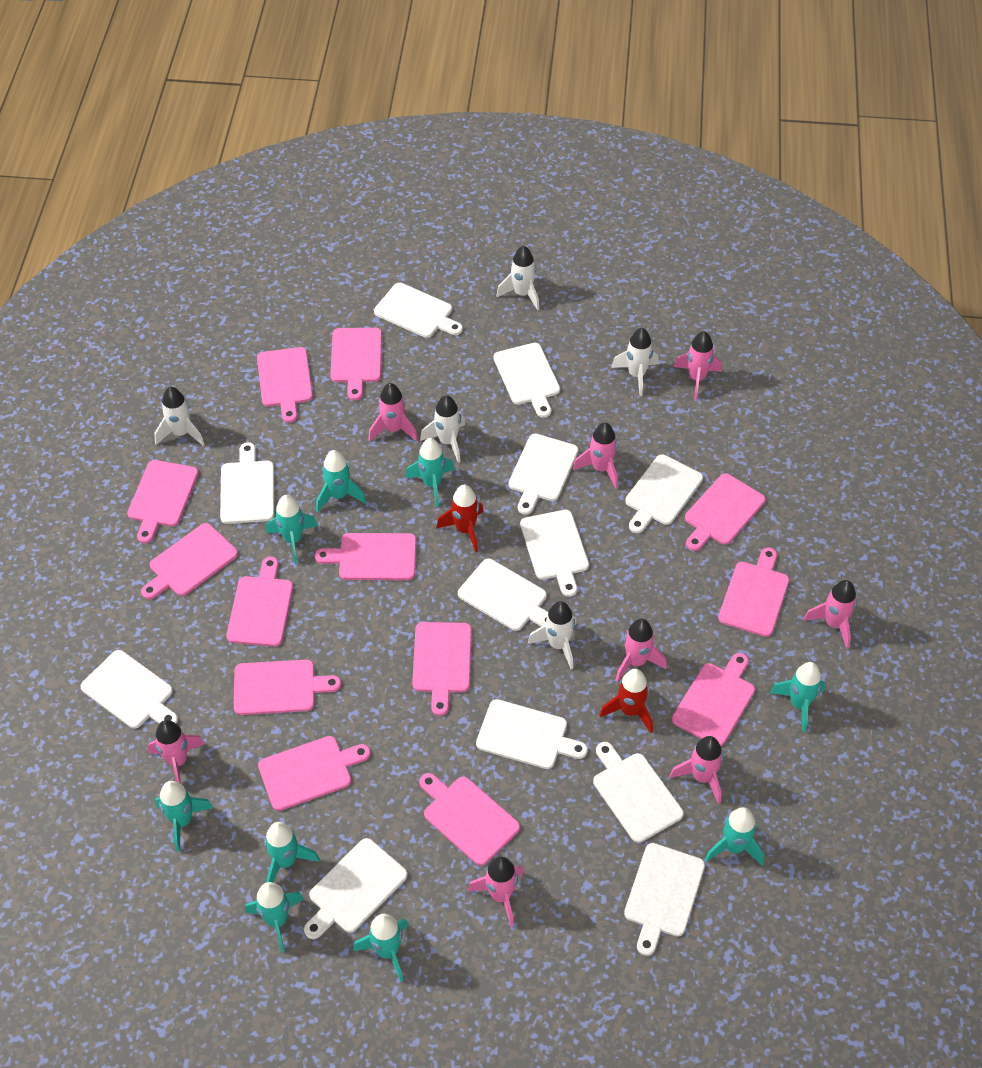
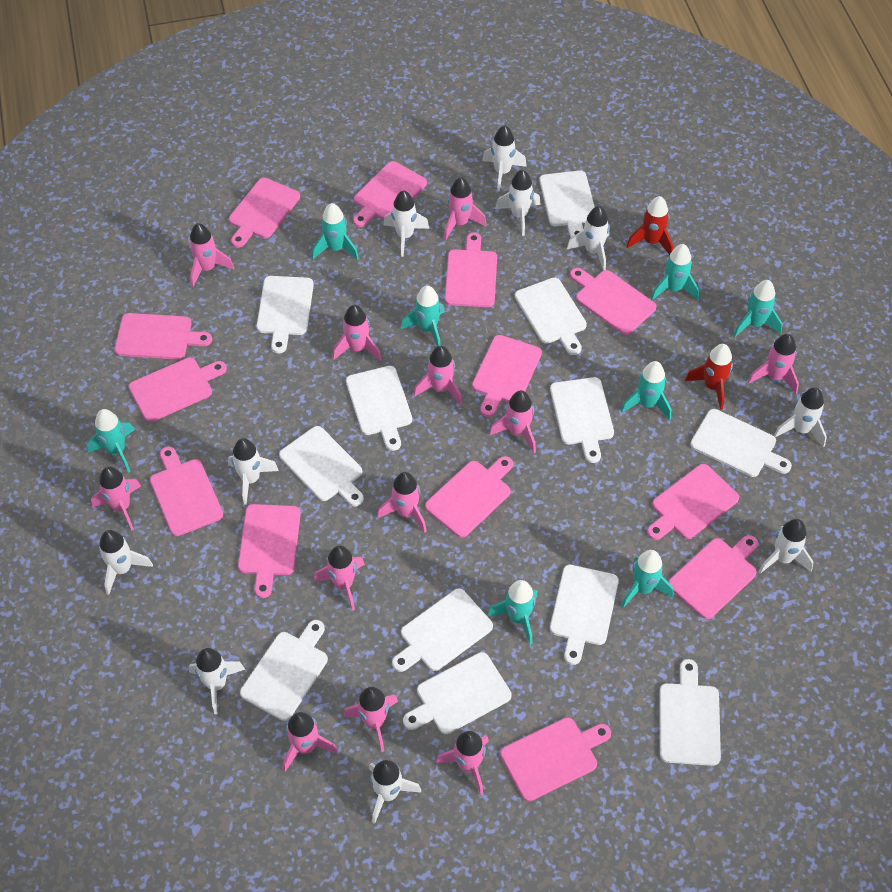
pink rocket: [148,720,205,784] [368,383,418,442] [468,857,524,926] [573,422,618,488] [615,619,667,682] [670,736,723,804] [674,331,722,400] [803,580,857,649] = 8 -> [91,467,141,531] [189,223,234,287] [283,712,338,772] [314,545,364,611] [333,305,382,361] [343,687,398,752] [377,472,427,533] [414,346,462,405] [436,731,489,795] [444,177,486,240] [490,390,536,453] [748,334,799,394] = 12
turquoise rocket: [155,781,213,852] [245,882,304,953] [264,822,319,882] [266,495,318,564] [316,450,366,512] [353,914,408,982] [405,438,455,507] [705,807,764,866] [770,662,826,732] = 9 -> [87,409,134,473] [312,203,359,260] [401,285,444,347] [487,580,537,645] [621,361,671,420] [621,550,673,608] [651,244,699,300] [733,280,782,337] = 8
white rocket: [154,387,204,445] [420,395,465,463] [496,246,539,310] [528,601,576,669] [611,328,659,396] = 5 -> [99,530,153,595] [189,648,245,715] [228,438,279,505] [369,760,421,824] [383,190,430,257] [482,125,527,192] [495,169,541,236] [567,206,610,271] [759,519,813,574] [774,387,827,448] = 10

